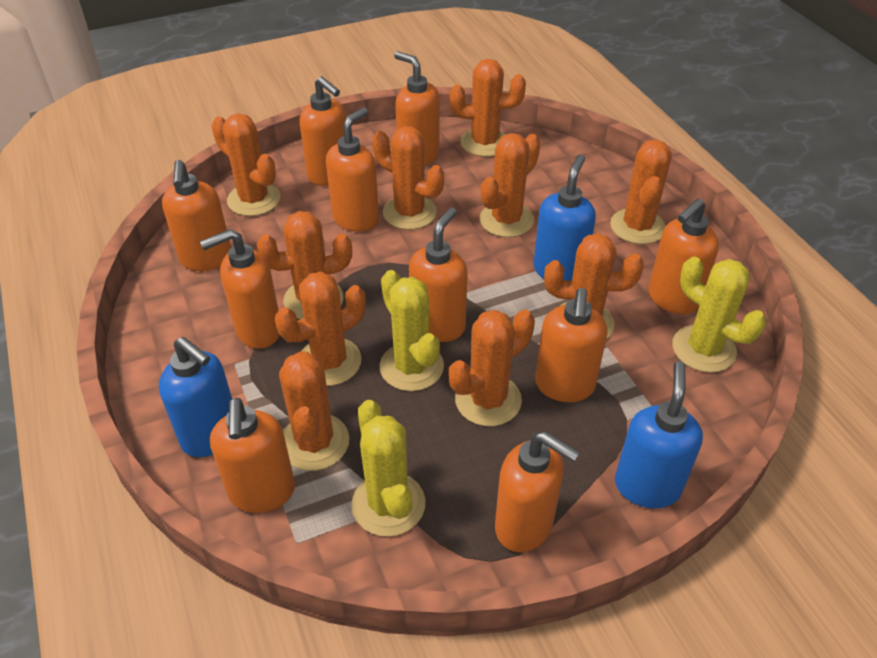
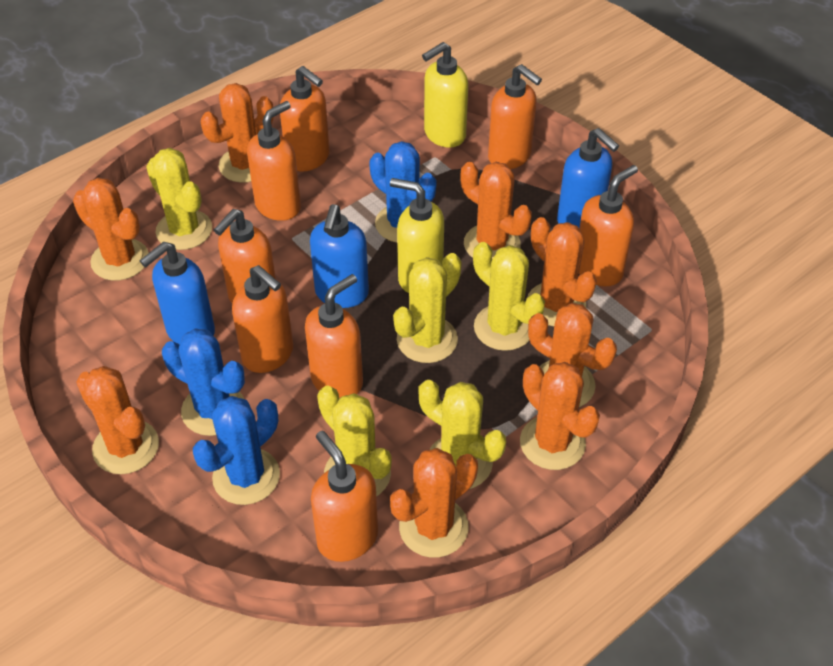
blue cactus: none = 0 -> [162,329,245,436] [193,396,280,505] [369,141,437,243] = 3
orange cactus: [211,113,281,216] [257,211,352,319] [275,272,366,386] [279,351,349,471] [372,126,444,230] [449,309,535,426] [450,59,526,157] [480,133,540,237] [544,233,644,339] [610,140,672,244] = 10 -> [73,177,148,281] [76,366,159,474] [201,83,274,183] [390,448,478,558] [460,162,532,259] [520,362,600,470] [528,217,597,326] [528,303,617,407] = 8
orange soap dispenser: [162,160,231,271] [200,229,280,349] [210,398,295,513] [300,76,346,186] [326,107,379,232] [394,51,439,166] [409,207,467,342] [495,431,580,552] [535,288,608,402] [648,198,719,314] = 10 -> [214,209,276,303] [232,265,293,373] [247,101,301,221] [280,66,330,171] [305,274,363,399] [311,431,378,562] [488,64,542,169] [579,165,638,286] = 8
yellow cactus: [352,400,425,536] [380,270,444,391] [672,257,766,373] = 3 -> [146,148,212,250] [317,385,392,496] [393,253,462,363] [419,380,506,489] [473,242,545,351] = 5
yellow soap dispenser: none = 0 -> [390,178,444,293] [422,42,468,147] = 2

